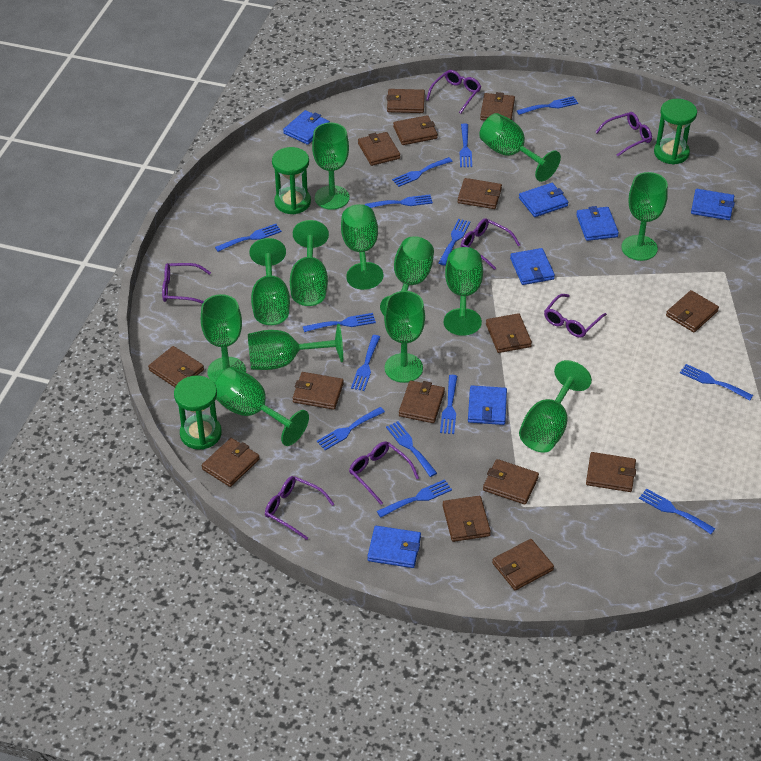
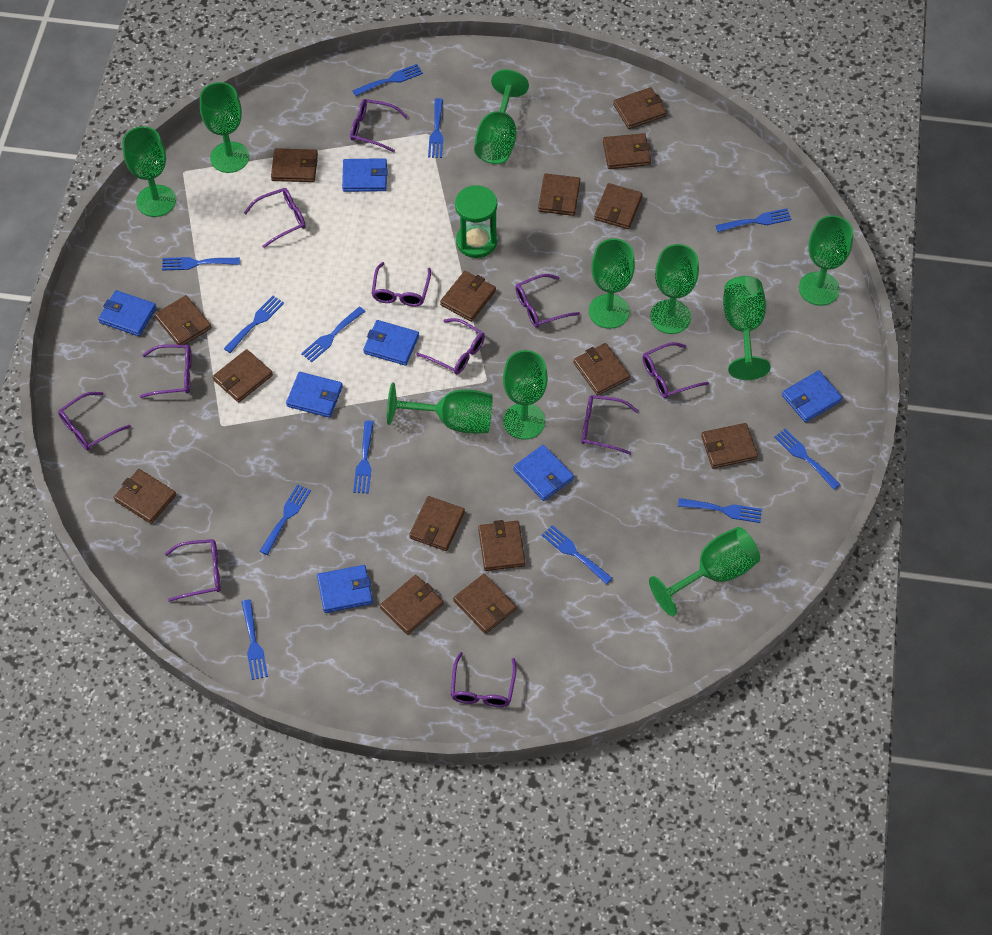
blue fork: [215,224,282,252] [303,313,376,332] [317,407,385,450] [351,335,380,391] [365,195,433,208] [377,479,452,518] [386,421,437,477] [392,157,453,187] [439,219,470,265] [440,375,457,434] [460,123,472,167] [517,96,578,115] [639,488,715,534] [680,364,753,401] = 14 -> [162,257,240,271] [224,296,284,353] [241,600,268,680] [260,484,311,555] [301,307,365,362] [352,64,423,96] [353,421,374,494] [428,98,443,158] [542,525,613,584] [678,498,762,523] [715,208,792,232] [774,429,841,489] = 12
green goblet: [201,294,246,383] [214,367,309,446] [248,324,343,370] [249,238,290,325] [290,220,329,306] [312,123,349,210] [341,204,383,290] [380,236,434,315] [384,291,425,383] [444,247,483,336] [479,113,561,182] [519,360,592,452] [621,172,668,261] = 13 -> [122,126,176,217] [200,82,249,173] [387,383,493,434] [474,69,529,164] [503,350,548,440] [589,238,635,329] [649,527,760,616] [650,244,699,334] [723,276,771,380] [799,215,853,306] = 10
green hourglass: [174,375,222,450] [272,147,311,214] [654,99,697,165] = 3 -> [455,185,497,258] = 1
purple glasses: [162,263,211,304] [265,476,334,540] [349,441,419,505] [426,70,481,114] [461,218,520,270] [544,294,607,338] [595,112,652,156] = 7 -> [58,392,131,451] [140,345,192,398] [164,539,221,602] [244,188,306,248] [350,99,408,152] [372,262,431,307] [416,318,485,374] [451,652,517,707] [515,274,580,328] [581,395,639,454] [642,342,709,398] = 11

